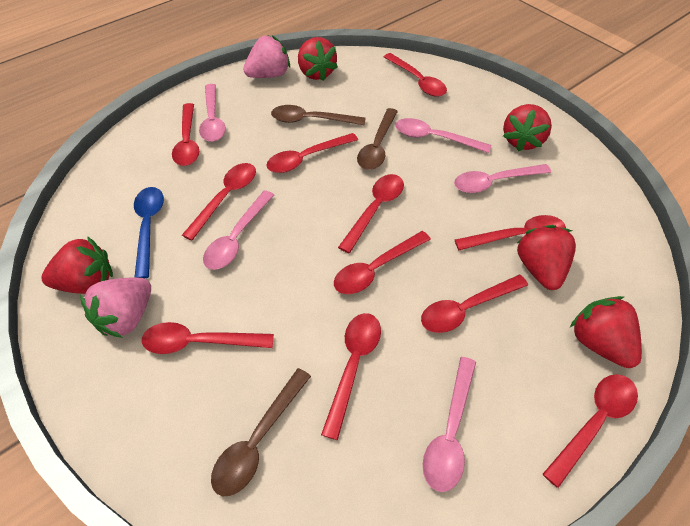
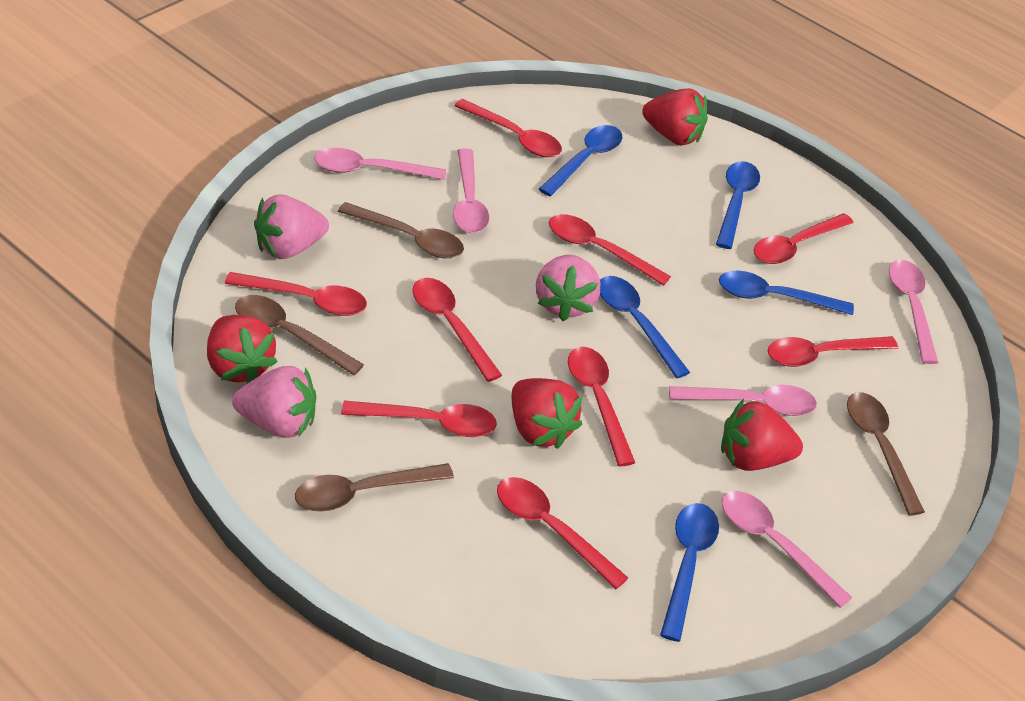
blue spoon: [134,187,164,278] = 1 -> [539,125,622,196] [600,276,690,378] [660,503,719,642] [716,161,760,249] [719,271,854,315] = 5
brown spoon: [211,368,311,496] [271,105,365,126] [357,108,398,170] = 3 -> [235,295,364,376] [295,463,454,512] [338,202,464,258] [847,392,925,515] = 4
pink strawberry: [80,277,151,338] [243,35,290,78] = 2 -> [232,366,316,438] [254,194,329,259] [536,255,600,321] = 3
red spoon: [142,322,274,354] [172,103,199,166] [182,163,256,241] [266,133,358,173] [321,313,381,440] [334,231,431,294] [338,174,404,253] [384,53,447,97] [421,275,528,333] [455,215,566,250] [543,374,638,488] = 11 -> [225,272,367,316] [341,401,497,437] [412,278,502,382] [455,99,562,157] [497,477,628,589] [549,214,671,286] [568,347,635,466] [754,213,853,264] [768,336,898,367] = 9
red strawberry: [41,237,113,294] [298,37,338,81] [503,104,552,152] [517,225,576,290] [570,296,642,368] = 5 -> [207,315,277,383] [512,378,582,449] [642,88,708,145] [721,399,803,471] = 4

